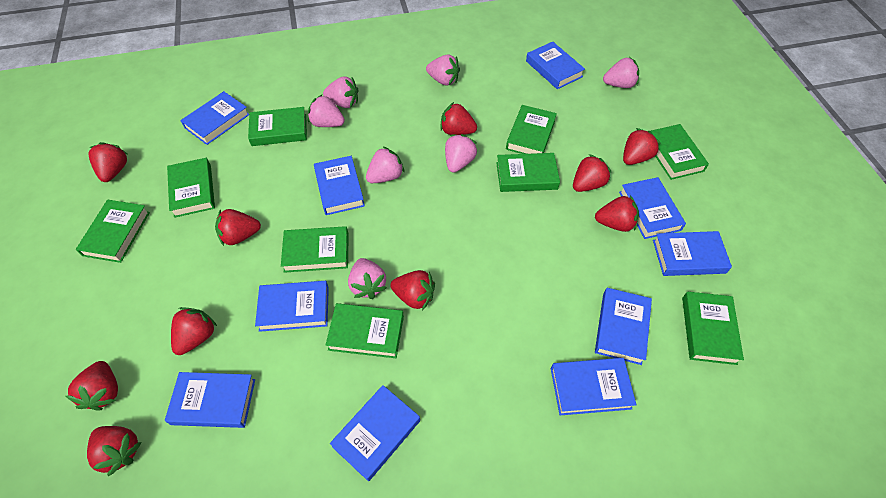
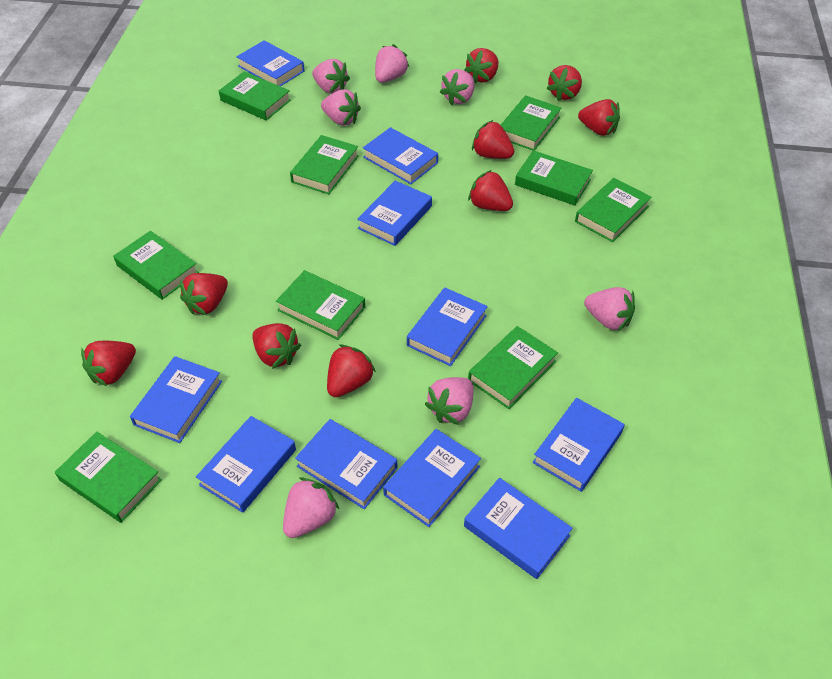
red strawberry: [66,361,118,411] [87,426,142,476] [88,142,127,182] [171,307,217,355] [215,209,261,246] [390,270,435,310] [440,102,477,135] [573,154,611,192] [595,195,639,232] [623,128,661,165] = 10 -> [81,341,136,386] [180,273,228,315] [252,323,301,369] [327,345,376,397] [464,48,498,83] [468,170,513,211] [472,120,514,159] [547,65,582,101] [578,99,620,136] = 9

